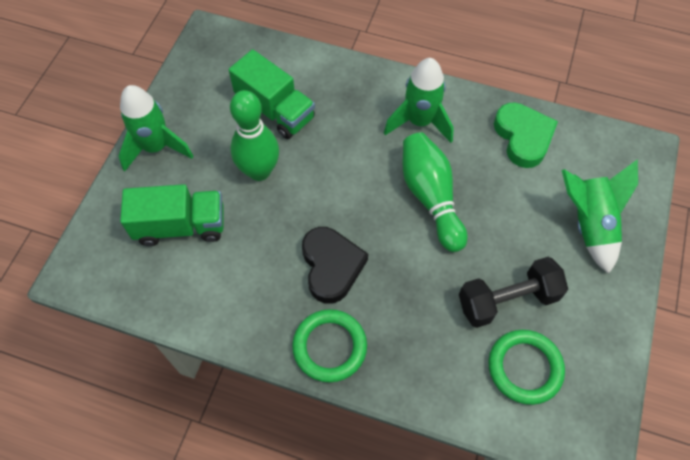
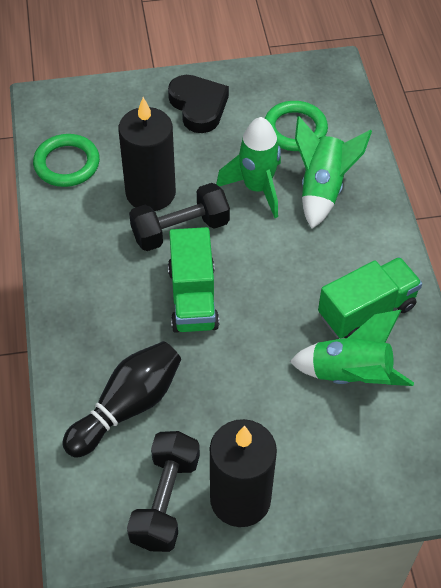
black bowling pin: none = 0 -> [62,341,181,458] = 1
black candle: none = 0 -> [119,97,176,211] [210,419,277,527] = 2
black dumbbell: [459,257,568,328] = 1 -> [127,431,200,552] [129,183,230,251] = 2
green bowling pin: [230,90,279,181] [403,132,468,252] = 2 -> none = 0
green heart: [494,103,558,168] = 1 -> none = 0

